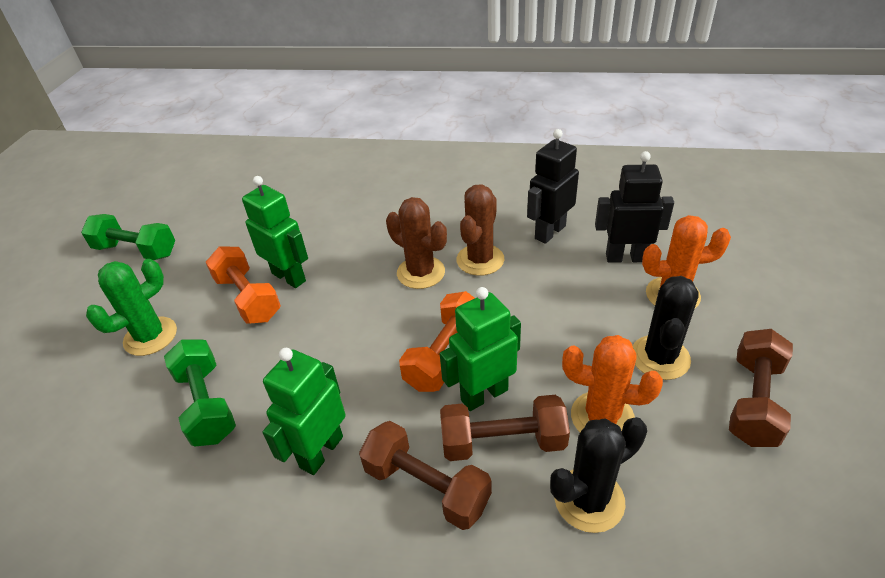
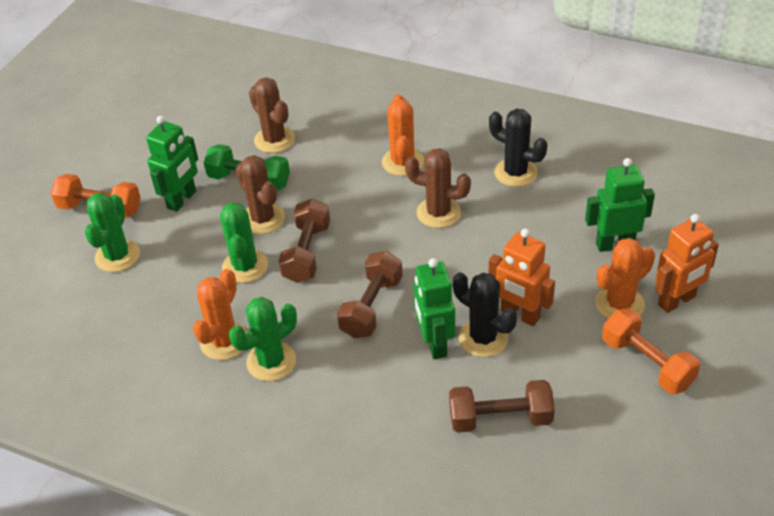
black robot: [527,129,579,244] [595,151,674,263] = 2 -> none = 0
brown cactus: [386,197,447,289] [456,185,504,276] = 2 -> [235,155,285,234] [249,77,295,153] [405,148,471,228] = 3
green cactus: [86,259,177,356] = 1 -> [85,193,140,272] [220,202,268,283] [229,297,297,381] = 3
green dumbbell: [81,214,175,260] [164,340,236,446] = 2 -> [204,144,290,191] = 1
orange cactus: [562,335,663,432] [642,215,731,308] = 2 -> [193,269,247,360] [382,94,424,176] [595,238,655,319] = 3
orange robot: none = 0 -> [489,229,555,326] [655,214,719,313] = 2

